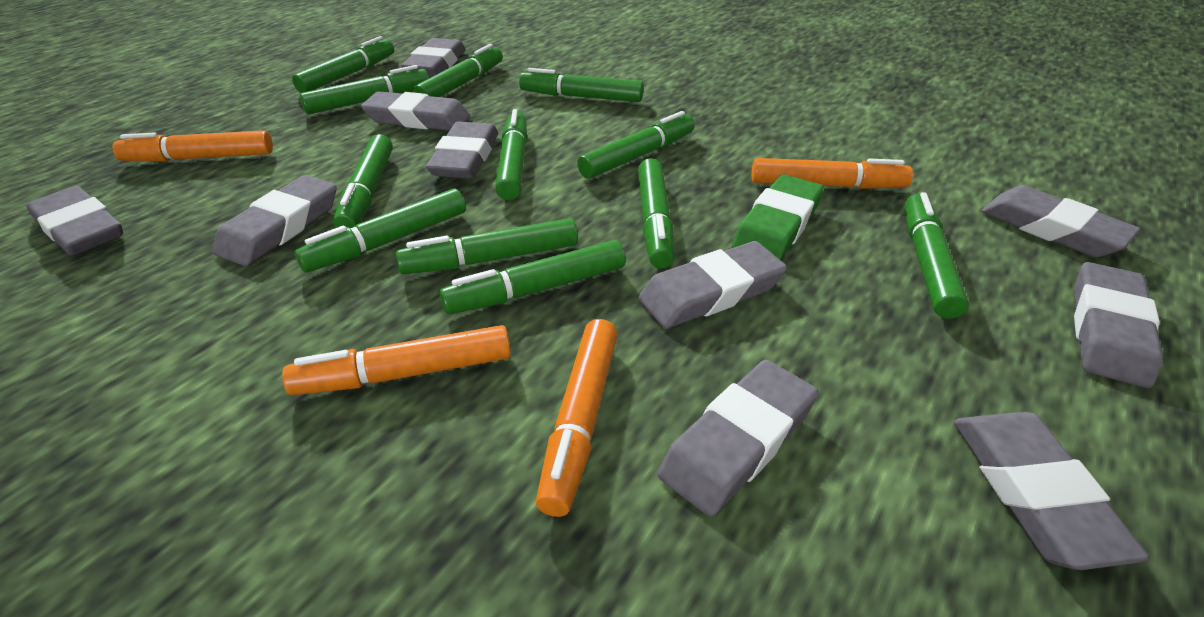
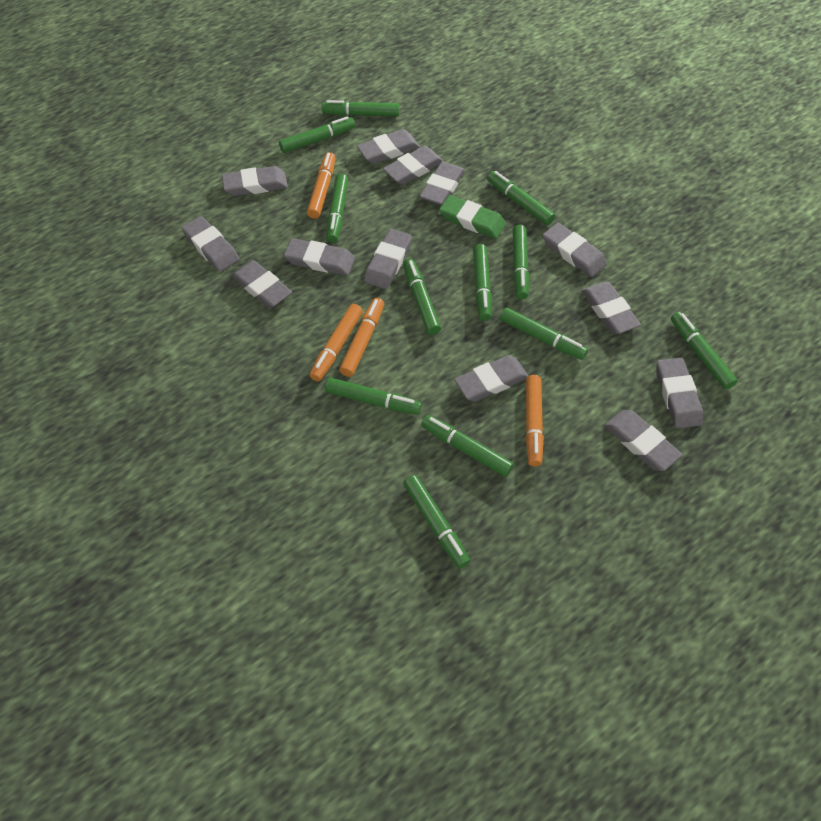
grey eraser: [27,186,123,256] [212,175,337,266] [361,91,470,131] [401,38,466,77] [426,122,498,179] [638,241,787,329] [657,360,818,516] [954,412,1150,570] [981,185,1140,257] [1074,262,1163,388] = 10 -> [181,216,239,272] [222,166,288,196] [232,260,292,308] [284,238,355,275] [357,129,420,164] [364,229,412,289] [383,146,444,185] [419,162,465,206] [454,355,529,402] [543,223,607,277] [582,281,641,334] [605,410,682,471] [656,358,703,429] = 13

